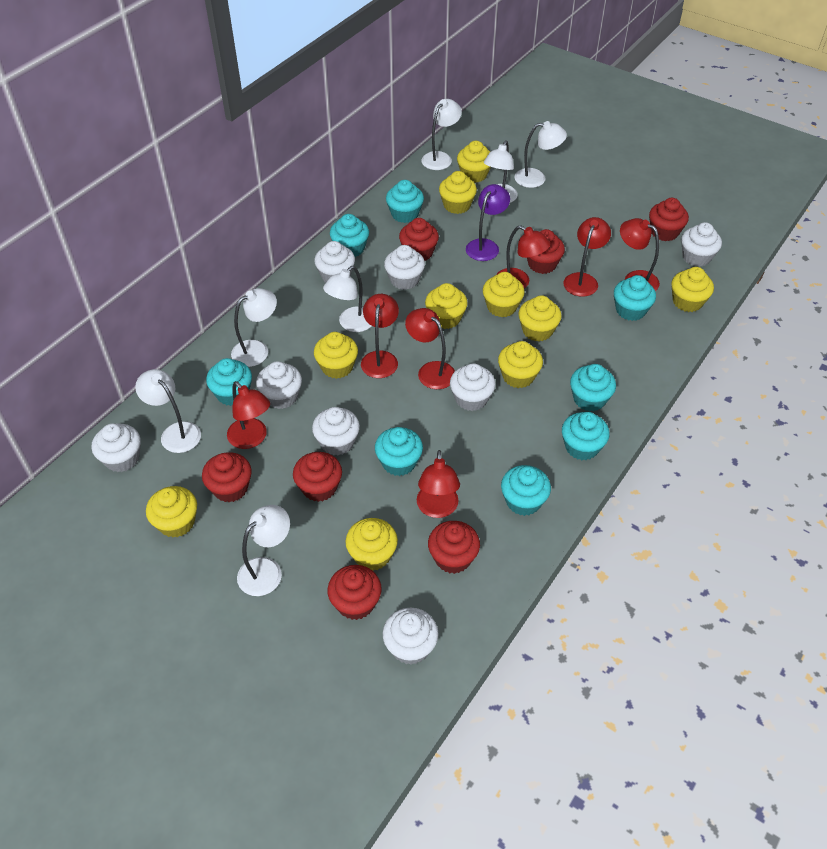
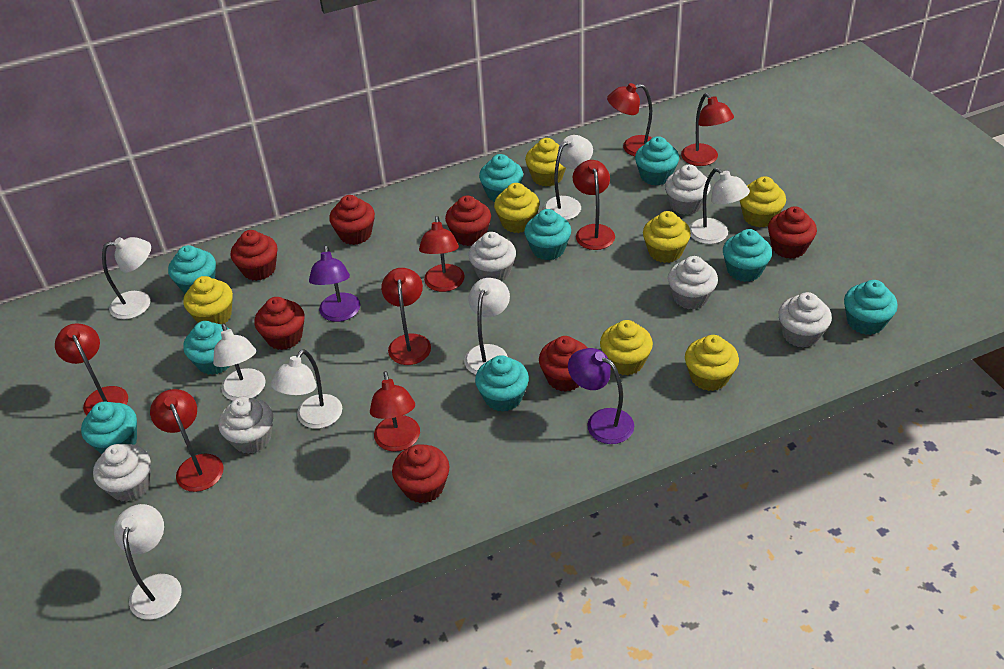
purple lamp: [466,184,510,261] = 1 -> [309,245,360,322] [568,348,634,444] = 2
red lamp: [227,381,270,449] [361,294,399,378] [405,308,455,389] [417,450,460,518] [496,225,550,289] [563,217,611,297] [620,218,660,291] = 7 -> [55,323,128,415] [150,389,224,492] [370,371,420,451] [381,268,431,365] [419,216,465,292] [573,160,615,250] [607,83,652,156] [681,93,734,166] = 8
turquoise cupcake: [206,358,252,406] [330,214,369,257] [375,427,423,476] [386,180,424,223] [501,465,551,516] [562,412,610,460] [570,364,616,412] [614,275,656,321] = 8 -> [81,402,137,454] [168,245,216,294] [183,321,229,375] [475,355,529,412] [479,154,523,202] [524,209,571,260] [635,136,679,186] [723,229,772,282] [844,280,898,335] = 9
white cupcake: [92,423,141,472] [256,361,302,409] [312,407,360,455] [314,241,355,283] [383,608,439,665] [384,245,425,290] [450,363,495,411] [681,222,722,267] = 8 -> [93,444,151,502] [218,397,273,454] [468,232,516,282] [665,165,711,215] [668,256,718,310] [778,292,832,348] = 6
yellow cupcake: [146,486,197,538] [314,332,358,379] [345,518,398,571] [425,283,468,329] [439,171,477,214] [457,141,491,183] [483,272,525,317] [498,341,543,388] [519,295,562,341] [671,267,714,312] = 10 -> [183,276,233,325] [494,183,540,233] [525,138,566,187] [600,320,653,376] [643,211,691,263] [685,335,739,391] [740,176,786,227] = 7

